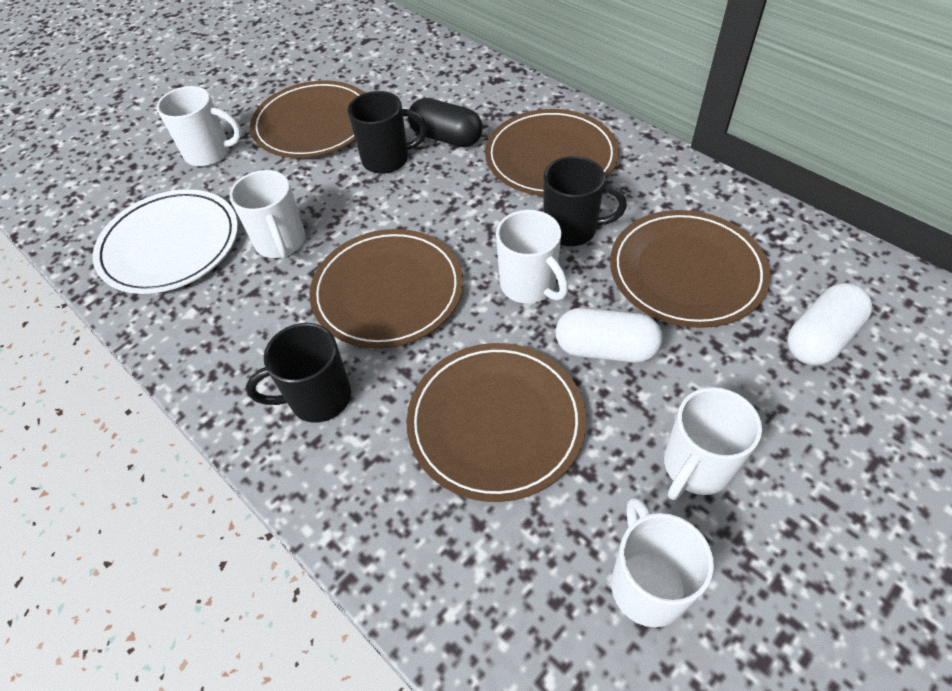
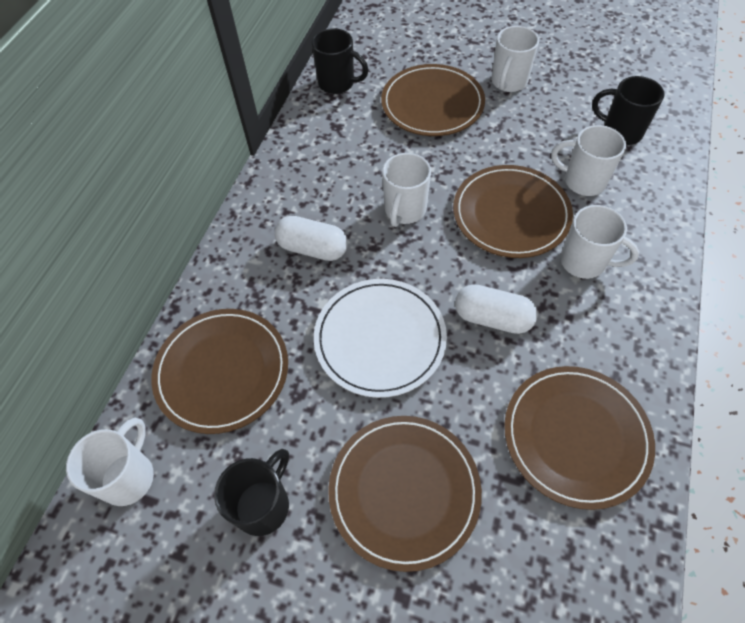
black capsule: [408,98,482,147] = 1 -> none = 0

